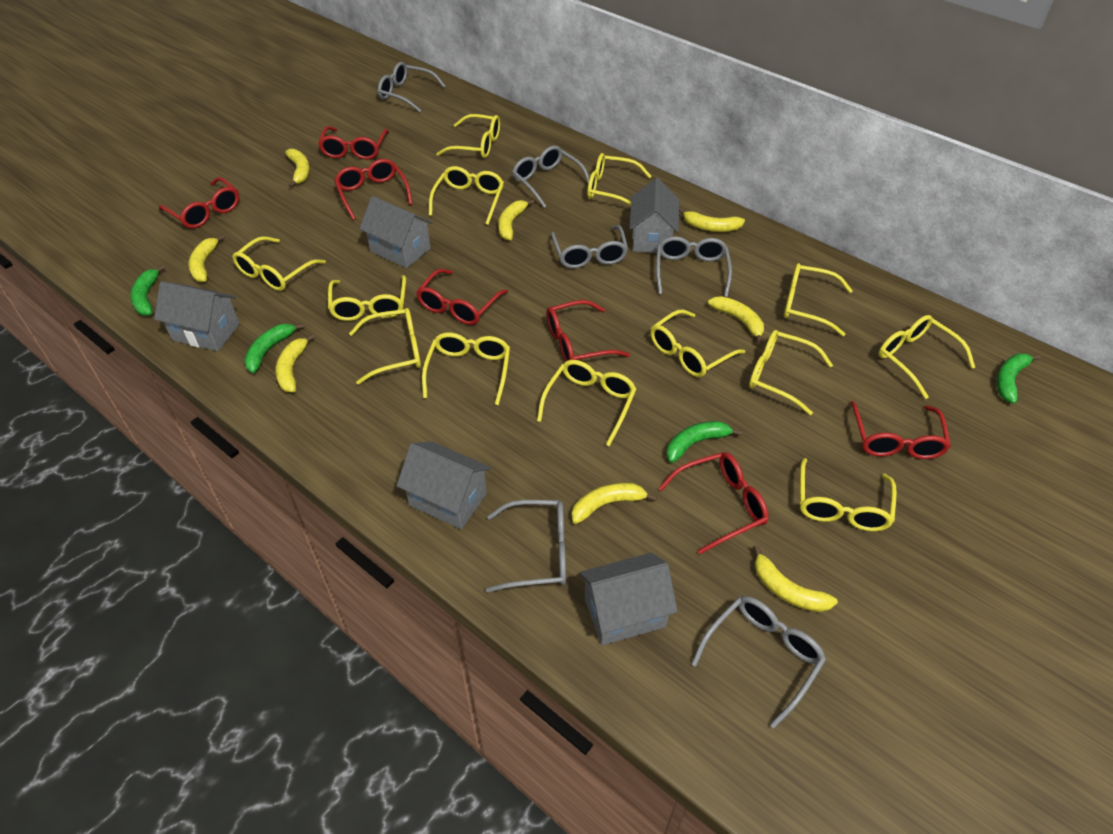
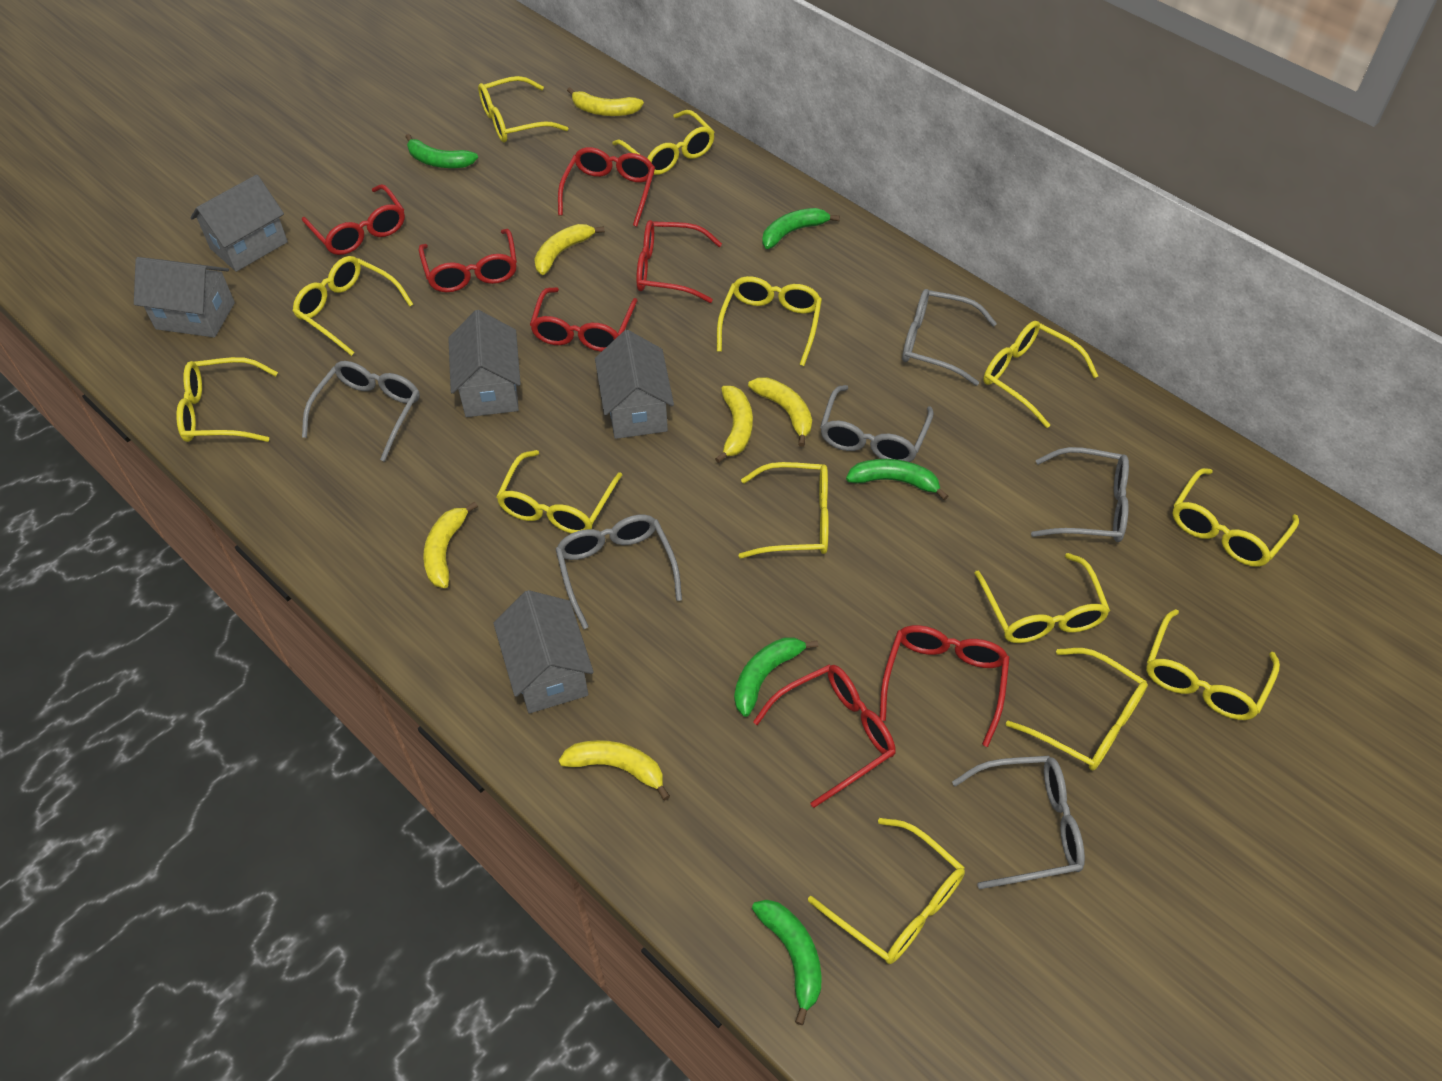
green banana: [130,265,165,316] [244,323,304,373] [667,421,742,463] [996,353,1041,404] = 4 -> [405,134,478,168] [734,637,818,717] [752,900,821,1025] [762,208,840,249] [846,459,948,500] = 5
yellow banana: [189,235,225,282] [276,334,315,392] [285,149,310,188] [498,199,534,240] [572,483,657,524] [679,208,745,232] [708,296,764,344] [753,545,838,612] = 8 -> [423,501,478,588] [534,224,605,275] [558,740,670,800] [567,87,644,116] [715,386,753,463] [748,377,812,447] = 6

